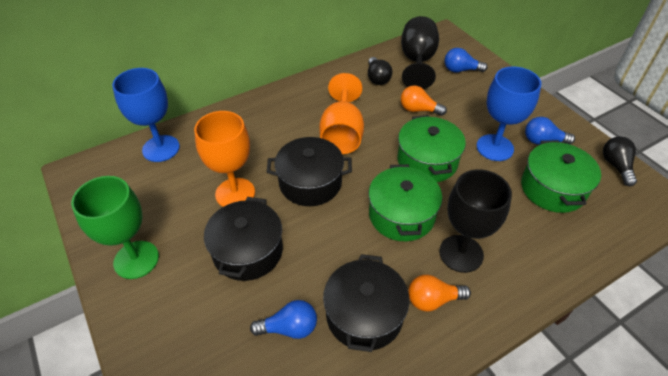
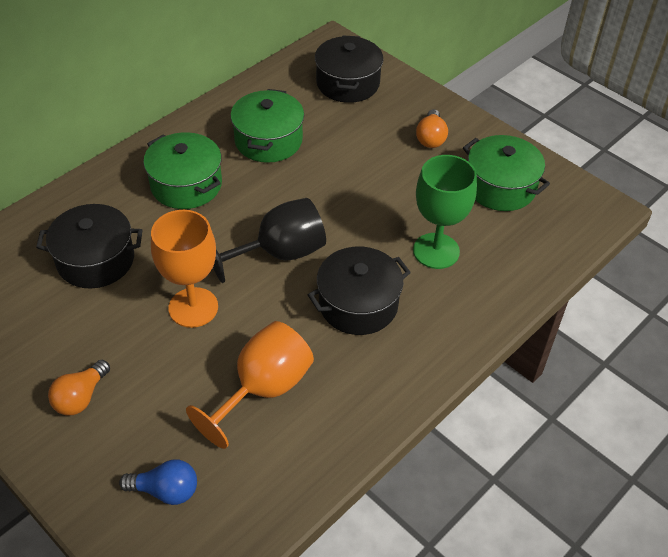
black goblet: [401,16,439,89] [439,169,512,273] = 2 -> [213,198,326,283] = 1
black light bulb: [368,57,392,85] [603,136,637,186] = 2 -> none = 0
blue goblet: [112,68,180,162] [477,67,541,161] = 2 -> none = 0
blue light bulb: [250,300,317,339] [445,48,488,73] [525,117,575,144] = 3 -> [119,459,197,505] = 1

